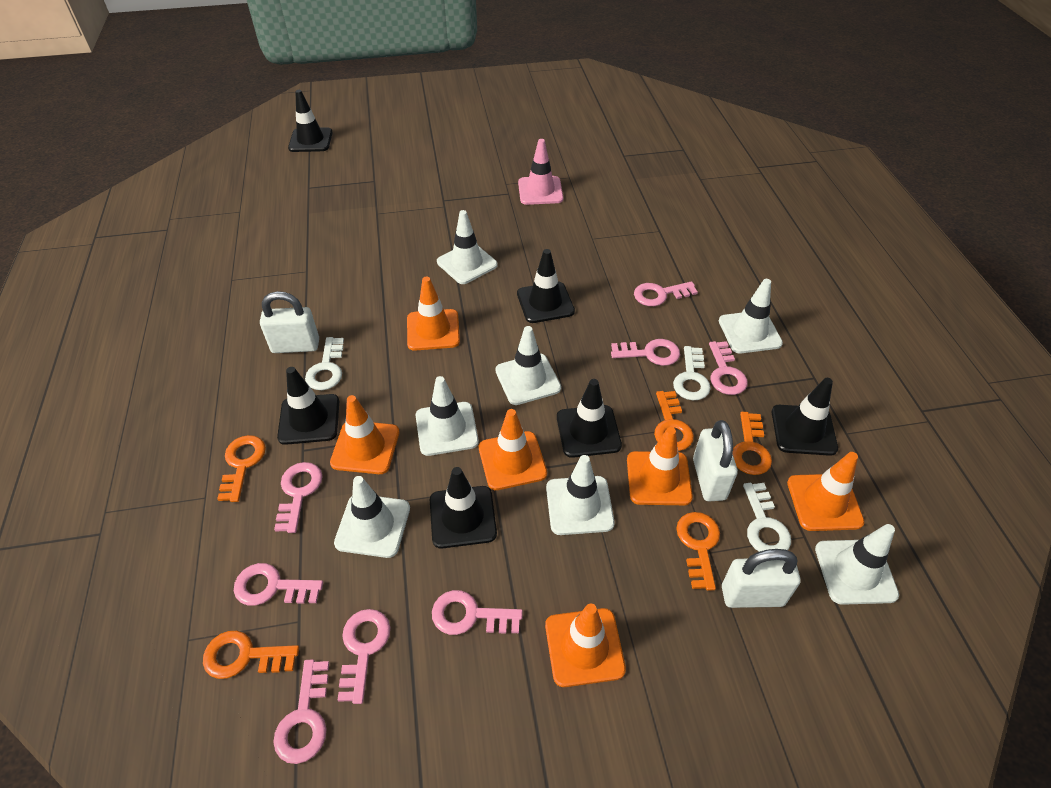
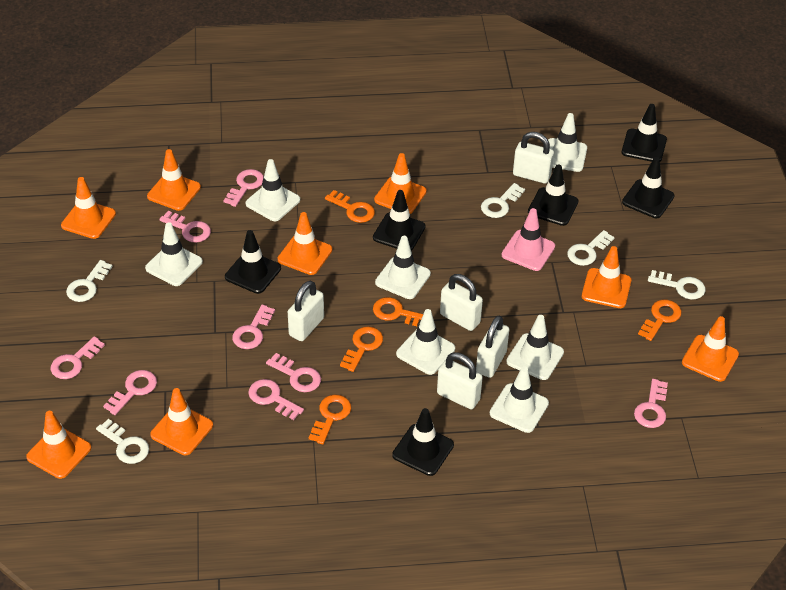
orange traffic cone: [330,395,400,474] [407,276,460,351] [479,409,547,490] [545,603,626,687] [627,427,693,505] [787,452,865,531] = 6 -> [26,411,91,479] [61,177,116,239] [147,149,201,211] [150,388,213,455] [278,212,332,275] [374,153,427,214] [582,246,631,308] [682,316,739,382] = 8
white key: [305,337,344,390] [673,346,711,400] [743,483,791,552] = 3 -> [66,260,113,302] [96,419,149,464] [481,183,525,218] [567,230,615,266] [648,270,705,299] = 5
white padlock: [260,291,319,353] [693,420,738,501] [722,549,801,608] = 3 -> [288,281,324,341] [437,352,483,409] [440,274,483,331] [476,316,509,378] [513,132,554,184] = 5

